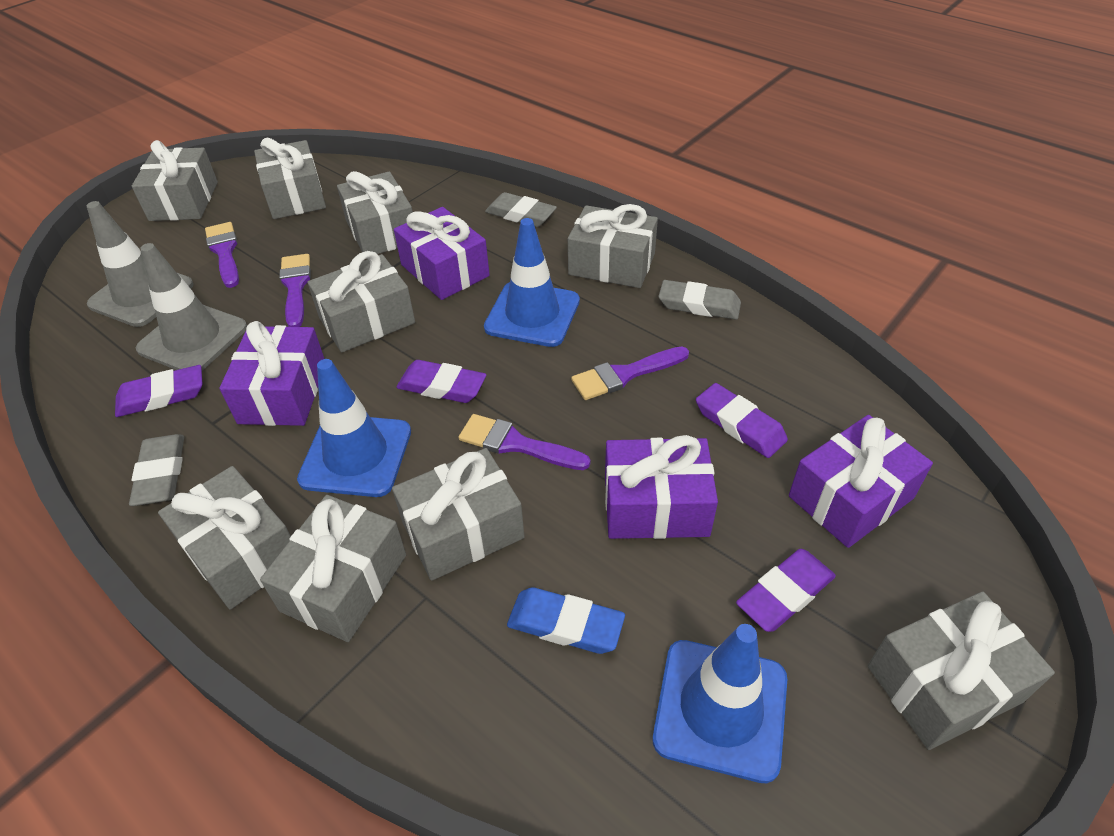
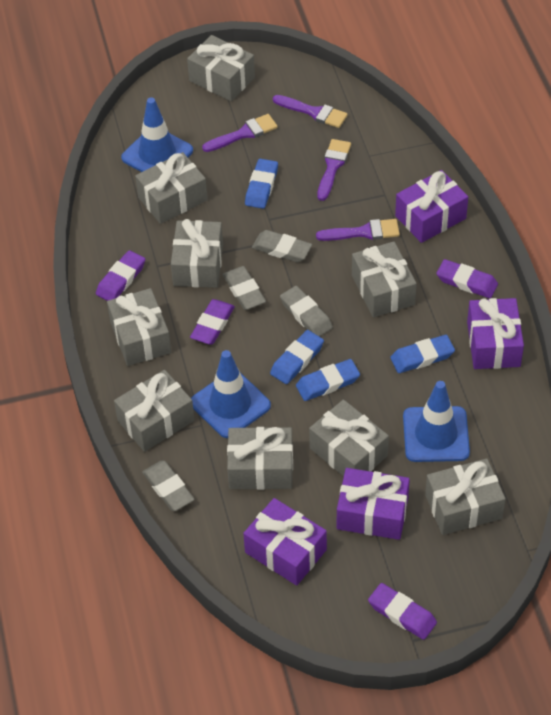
blue eraser: [507,587,625,654] = 1 -> [245,159,278,209] [270,330,324,384] [296,359,360,401] [390,335,455,373] = 4
grey eraser: [129,434,184,506] [485,192,557,227] [659,280,741,320] = 3 -> [142,461,195,511] [223,266,266,310] [252,230,312,262] [280,286,333,337] = 4
grey traffic cone: [87,201,193,327] [136,243,247,370] = 2 -> none = 0

